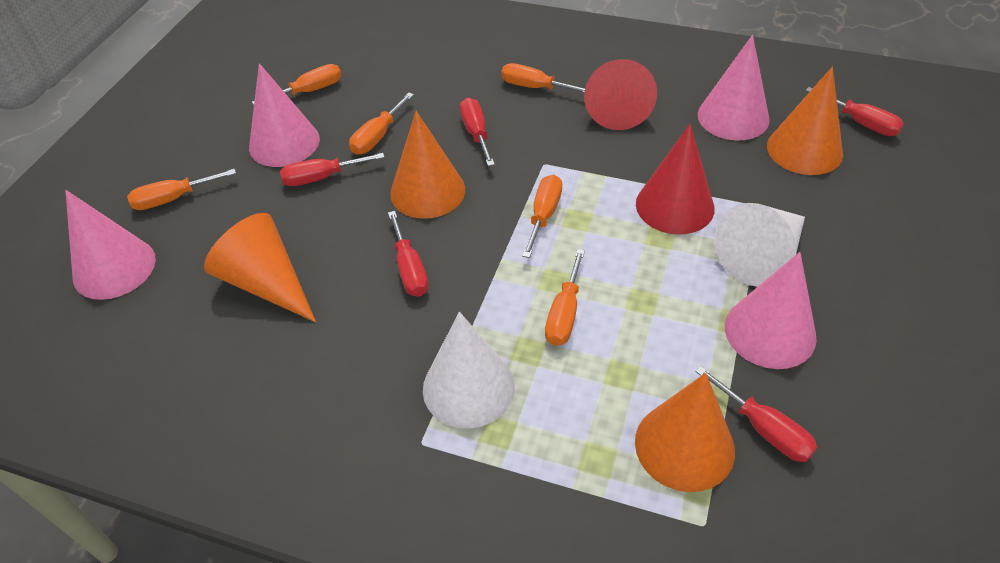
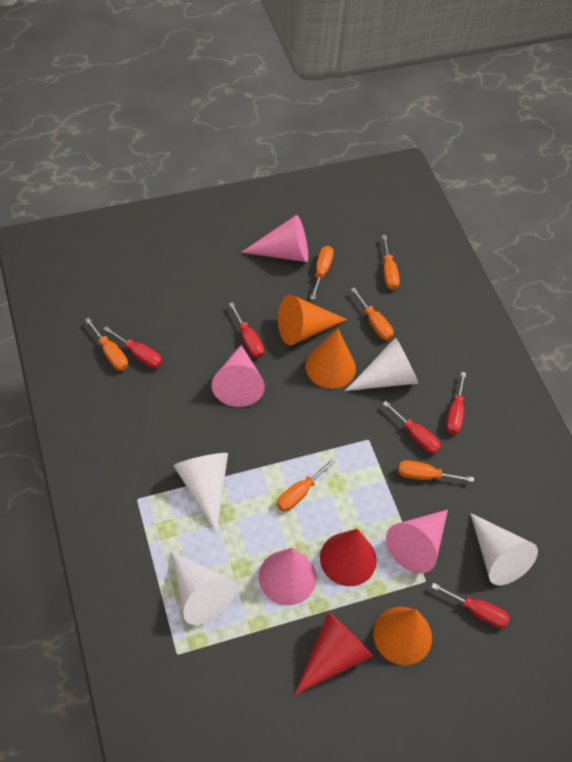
orange cone: [204,213,316,322] [390,111,465,219] [635,373,735,492] [767,67,843,175] = 4 -> [278,295,347,345] [305,328,356,389] [373,607,432,666] = 3
white cone: [423,312,515,428] [715,203,805,287] = 2 -> [171,552,236,625] [173,453,228,533] [345,337,418,391] [470,513,538,585] = 4

